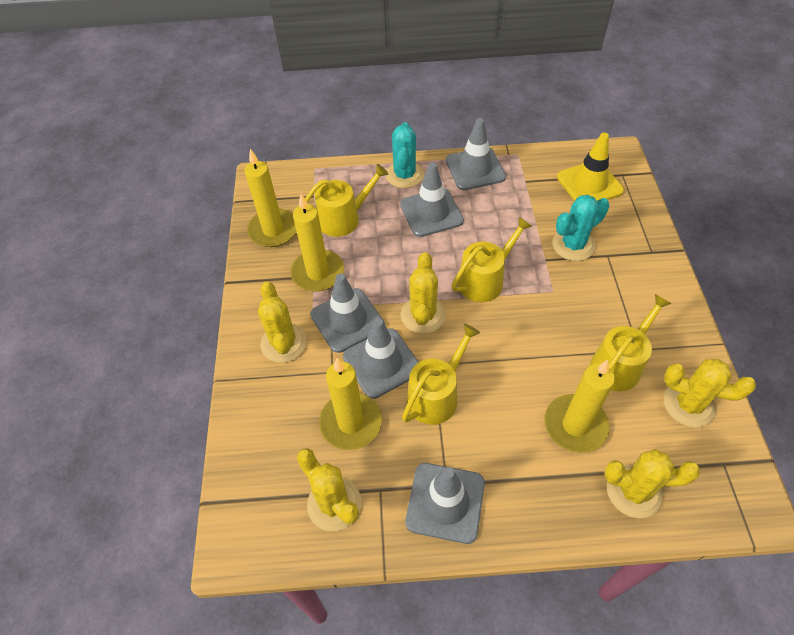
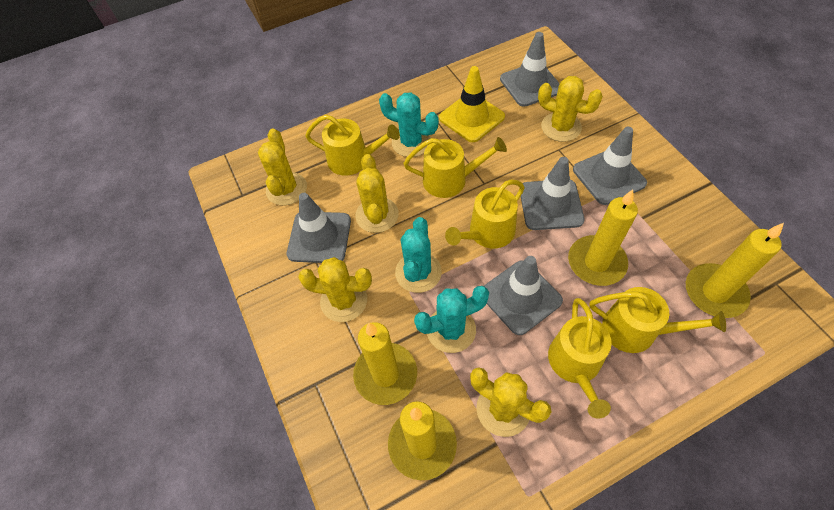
turquoise cactus: [386,122,424,188] [552,195,609,261] = 2 -> [379,93,439,157] [395,217,442,293] [414,286,489,353] = 3
yellow watering can: [305,164,389,237] [402,324,480,425] [452,217,532,302] [590,294,672,391] = 4 -> [305,115,400,176] [404,137,507,198] [445,180,525,249] [548,298,612,419] [589,287,726,353] = 5

